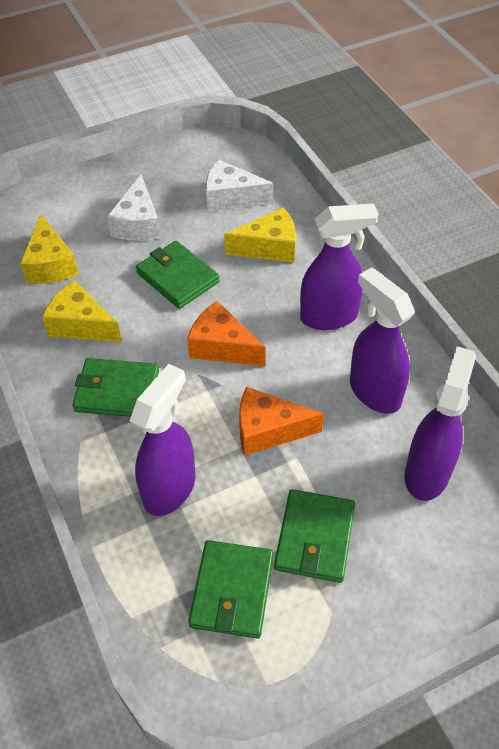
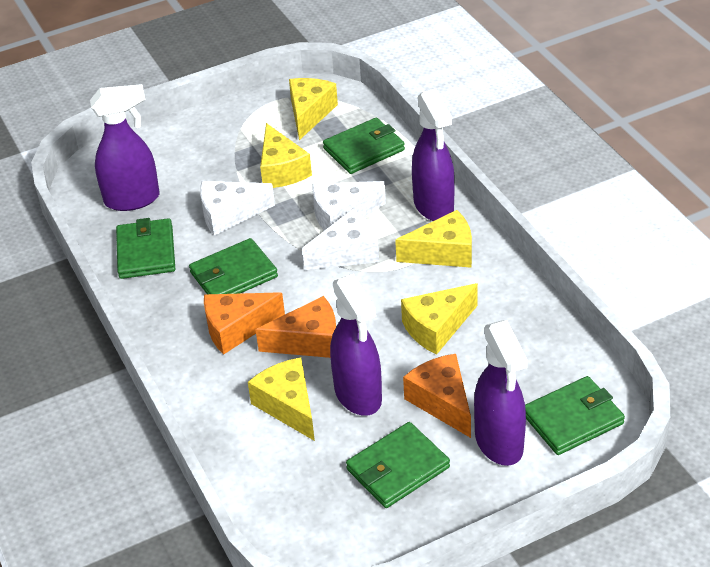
green wallet: [73,358,159,417] [136,241,220,309] [188,540,273,639] [274,489,355,583] = 4 -> [116,218,175,279] [189,238,278,294] [323,118,405,174] [346,422,450,508] [525,376,625,455] = 5
orange cheese: [187,301,266,366] [239,387,324,456] = 2 -> [204,292,285,355] [255,296,336,358] [403,354,471,438] = 3
white cheese: [107,175,160,241] [206,159,273,211] = 2 -> [200,181,275,236] [302,209,379,270] [312,181,386,231] = 3
yellow cheese: [20,214,79,284] [42,280,122,342] [224,207,296,263] = 3 -> [248,357,315,441] [260,123,312,188] [289,78,338,140] [395,210,472,267] [401,283,478,355] = 5

